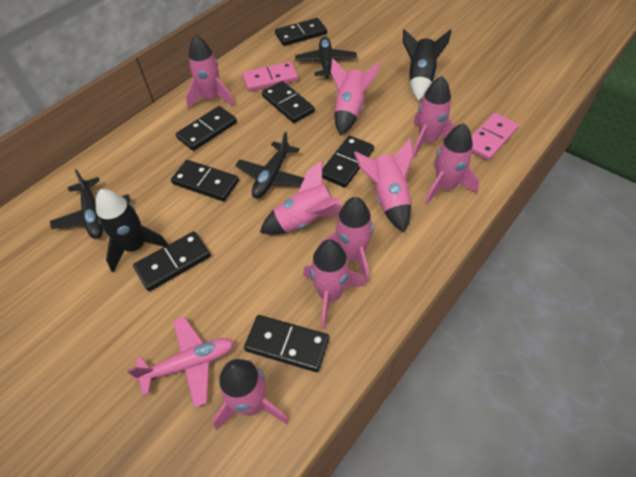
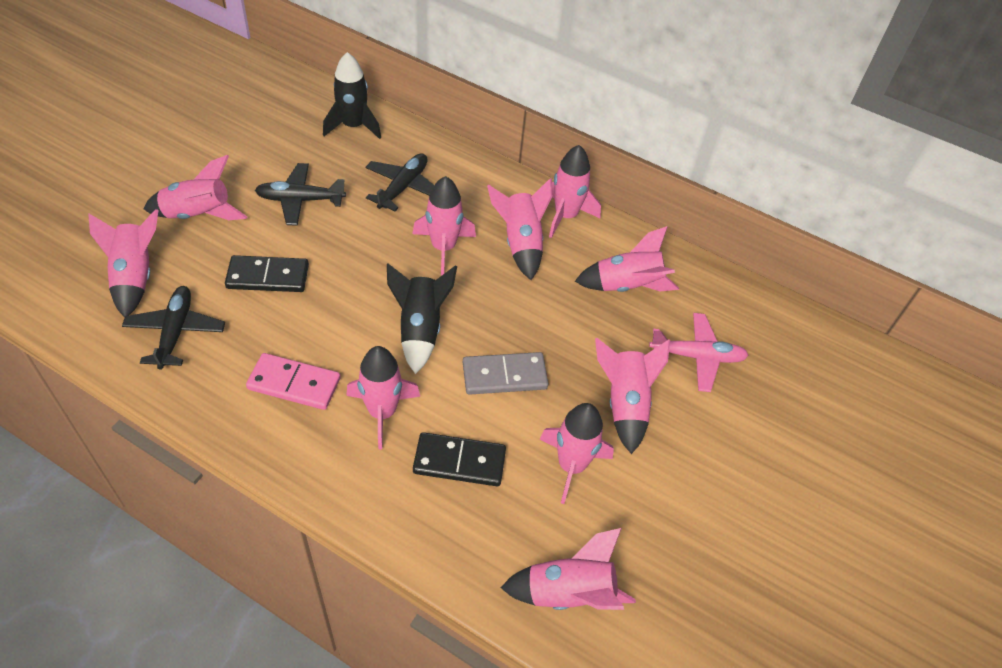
black domino: [133,231,211,291] [171,160,239,201] [176,106,237,151] [244,315,329,372] [262,81,315,123] [275,18,327,46] [322,136,374,188] = 7 -> [225,255,309,292] [413,432,506,486] = 2
grey domino: none = 0 -> [463,352,548,395] = 1
pink domino: [242,62,298,92] [471,113,519,161] = 2 -> [246,353,340,410] = 1
pink rocket: [186,34,235,109] [213,359,289,430] [260,161,343,235] [303,240,365,328] [320,197,374,283] [330,59,381,135] [354,138,414,233] [413,76,455,158] [425,123,479,204] = 9 -> [88,209,159,318] [144,155,247,220] [346,346,420,450] [413,176,476,275] [487,178,552,280] [501,528,636,610] [540,403,614,504] [549,145,601,238] [575,226,679,292] [595,338,670,454] = 10

